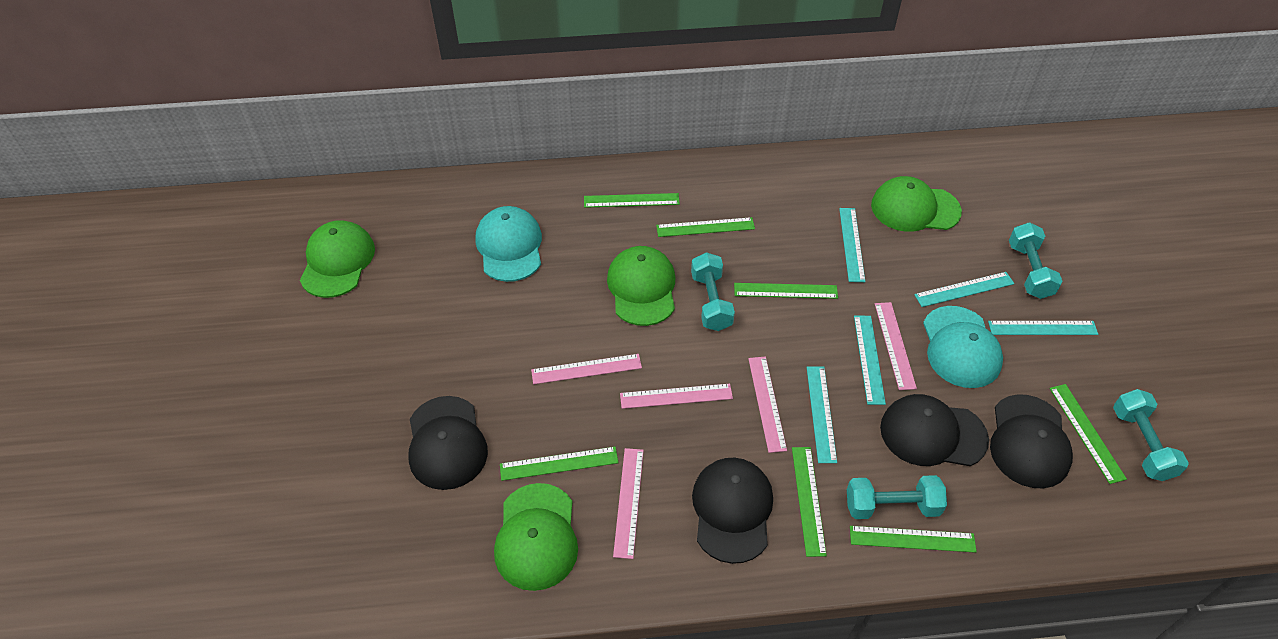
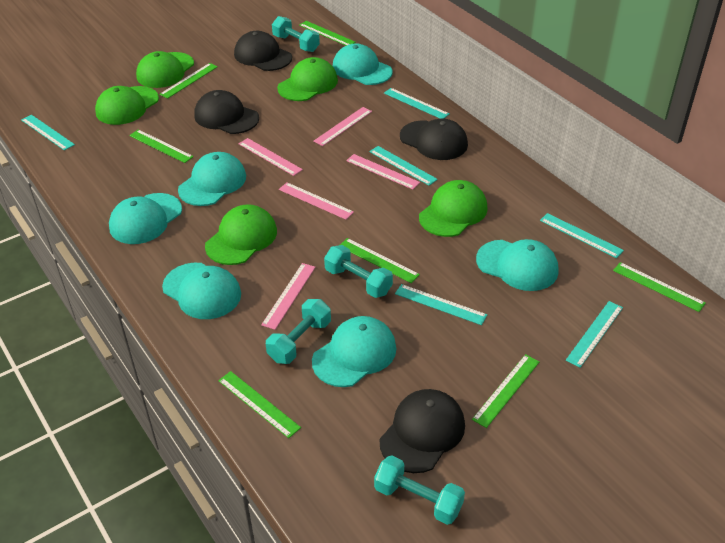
green cap: [300,220,375,298] [494,483,578,591] [607,246,675,326] [871,176,962,232] = 4 -> [95,86,159,125] [136,51,194,88] [205,204,277,265] [277,57,338,101] [419,180,488,237] = 5
turquoise cap: [475,206,542,282] [923,306,1003,388] = 2 -> [109,193,182,244] [162,263,241,319] [178,152,246,206] [312,316,396,387] [333,44,392,85] [476,239,559,291] = 6
turquoise ruler: [807,366,837,463] [839,208,865,282] [854,316,886,405] [914,272,1014,307] [988,321,1098,335] = 5 -> [21,115,75,150] [369,146,438,185] [384,88,449,119] [395,284,487,325] [540,213,624,258] [566,301,623,368] = 6

